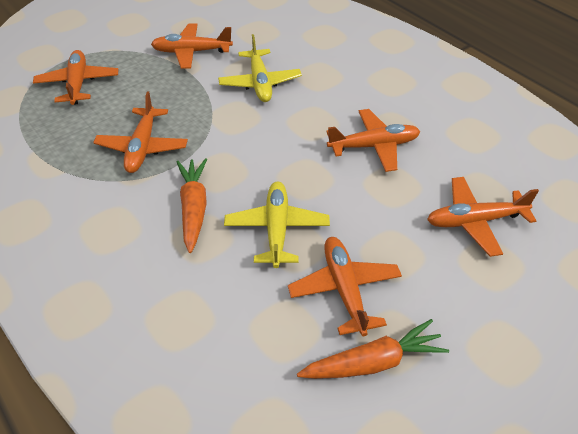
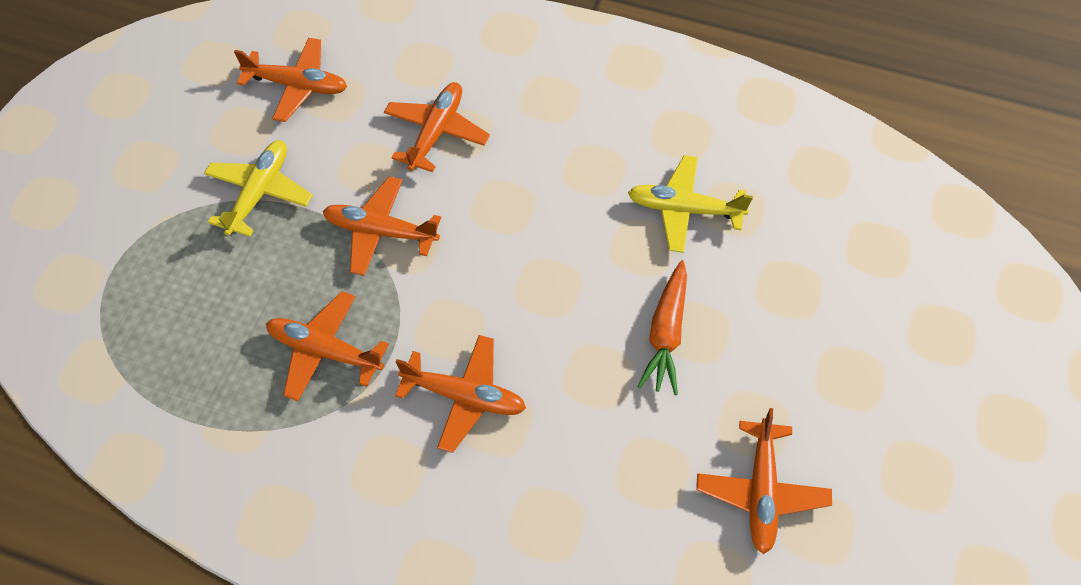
orange carrot: [176,158,207,253] [297,319,449,379] = 2 -> [637,260,687,395] = 1

